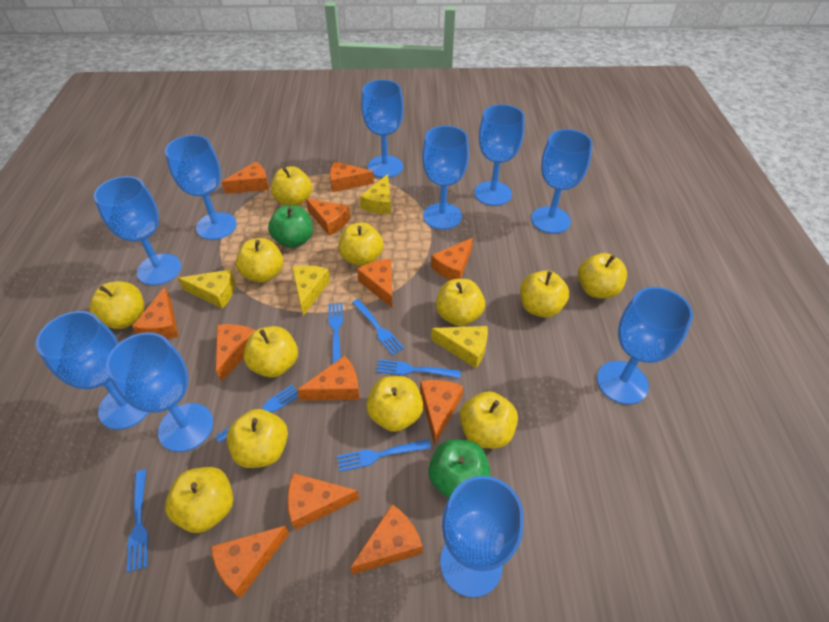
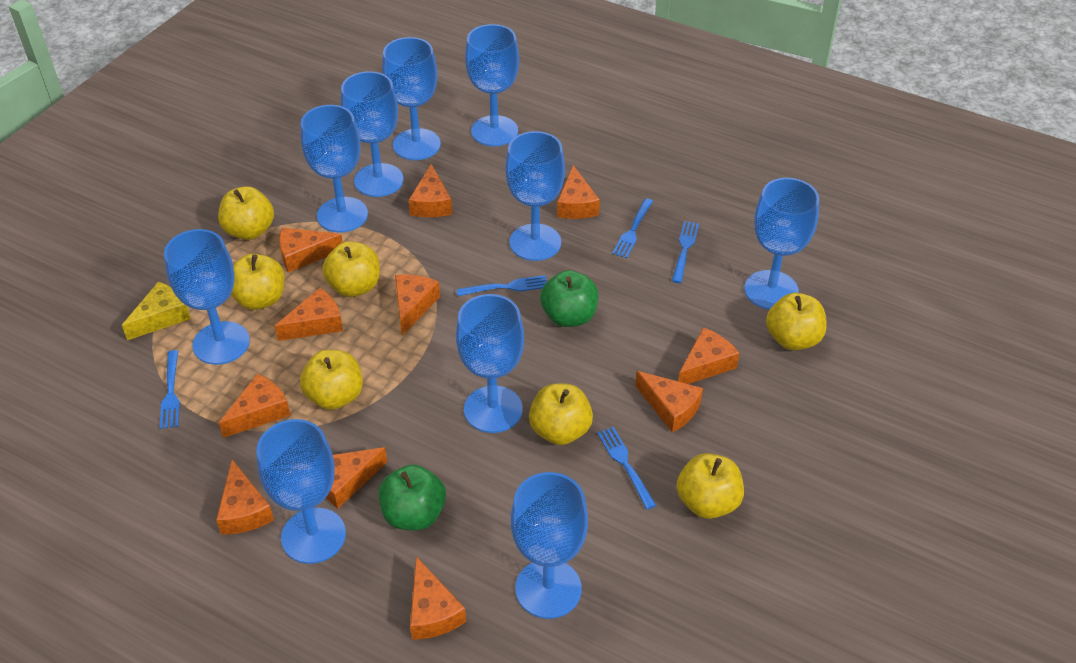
blue fork: [127,470,148,573] [215,385,299,443] [329,303,343,364] [337,439,431,472] [352,299,404,356] [376,359,461,378] = 6 -> [160,350,180,429] [456,275,547,296] [597,427,656,509] [612,198,653,258] [672,221,699,283] = 5
orange cheese: [132,287,179,339] [211,526,289,599] [216,324,256,382] [222,162,269,194] [287,473,359,530] [297,356,360,401] [306,198,350,236] [330,161,374,192] [350,504,423,575] [357,259,393,309] [420,380,463,445] [431,238,473,280] = 12 -> [216,460,274,535] [219,374,291,438] [275,288,343,341] [279,228,343,273] [326,447,387,509] [395,274,440,336] [409,164,452,217] [410,556,466,640] [557,165,600,219] [635,371,703,433] [678,327,739,384] = 11
yellow apple: [89,281,145,329] [165,467,233,533] [227,409,288,468] [236,238,283,283] [244,326,298,378] [271,166,312,206] [339,222,384,266] [366,376,423,432] [436,279,485,326] [460,391,518,449] [520,270,569,318] [578,253,627,299] = 12 -> [218,186,274,240] [231,254,285,310] [300,350,363,410] [322,241,380,297] [529,383,593,445] [677,453,744,519] [766,293,827,350] = 7
yellow cheese: [178,269,235,309] [292,266,330,316] [360,174,391,214] [431,326,488,368] = 4 -> [122,282,191,340] = 1

